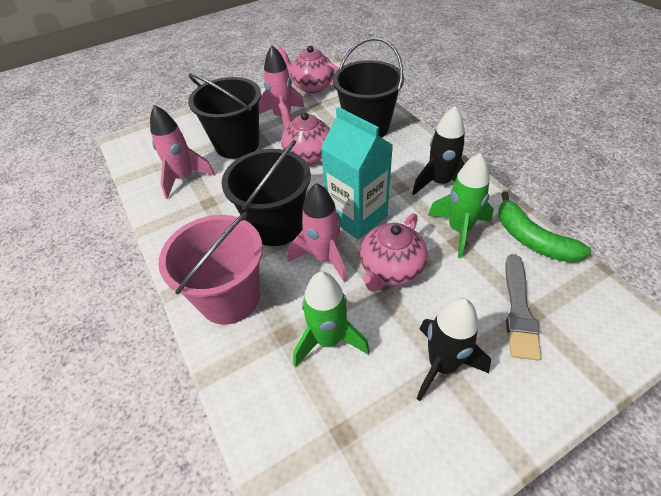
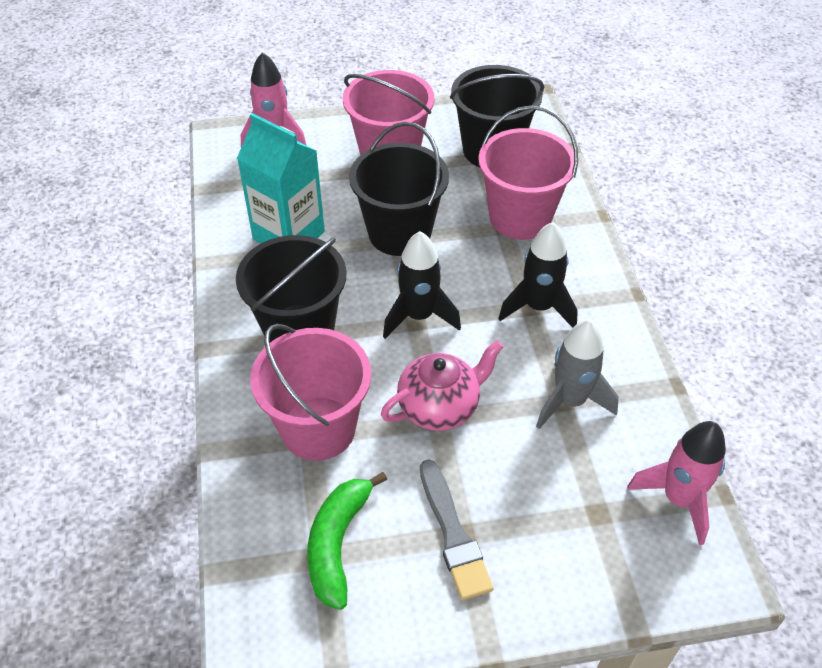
green rocket: [293,272,370,367] [428,153,494,258] = 2 -> none = 0
grey rocket: none = 0 -> [536,319,619,429] = 1
pink bucket: [158,212,263,325] = 1 -> [250,324,371,461] [343,70,434,155] [479,106,578,240] = 3
pink rocket: [150,105,215,199] [259,45,304,128] [287,183,347,282] = 3 -> [241,52,306,147] [627,421,726,546] = 2
pink teapot: [277,46,339,93] [278,102,330,165] [360,213,428,292] = 3 -> [381,340,503,431] = 1

